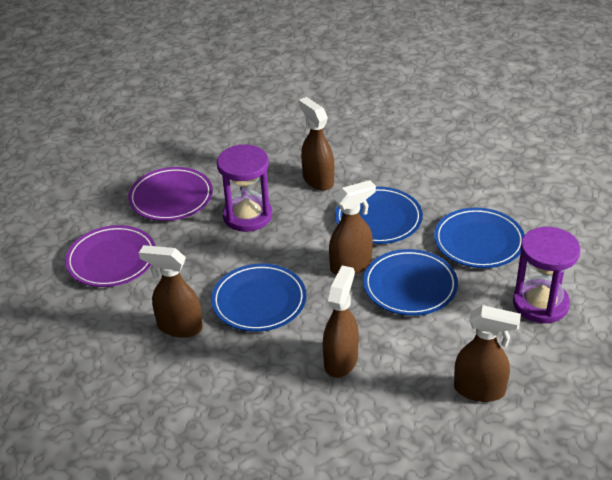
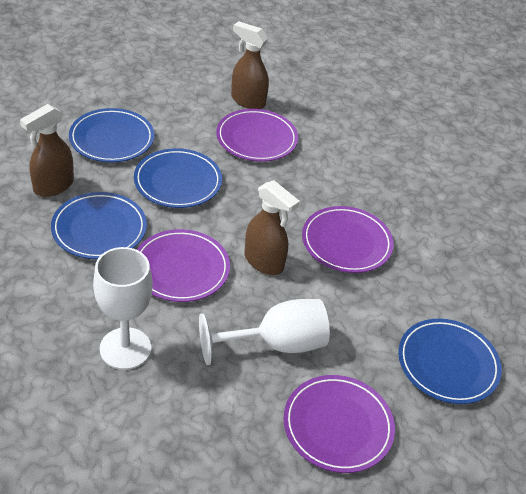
brown spray bottle: [139,245,203,338] [298,97,334,191] [323,265,359,378] [329,180,376,275] [454,305,521,402] = 5 -> [20,104,74,197] [231,21,269,109] [245,180,300,275] = 3
purple hourglass: [217,144,272,232] [513,227,581,323] = 2 -> none = 0
purple plate: [65,225,155,287] [128,167,213,221] = 2 -> [137,229,230,302] [216,109,298,162] [284,375,395,473] [302,206,394,273] = 4
white goblet: none = 0 -> [93,247,153,370] [199,299,330,365] = 2

